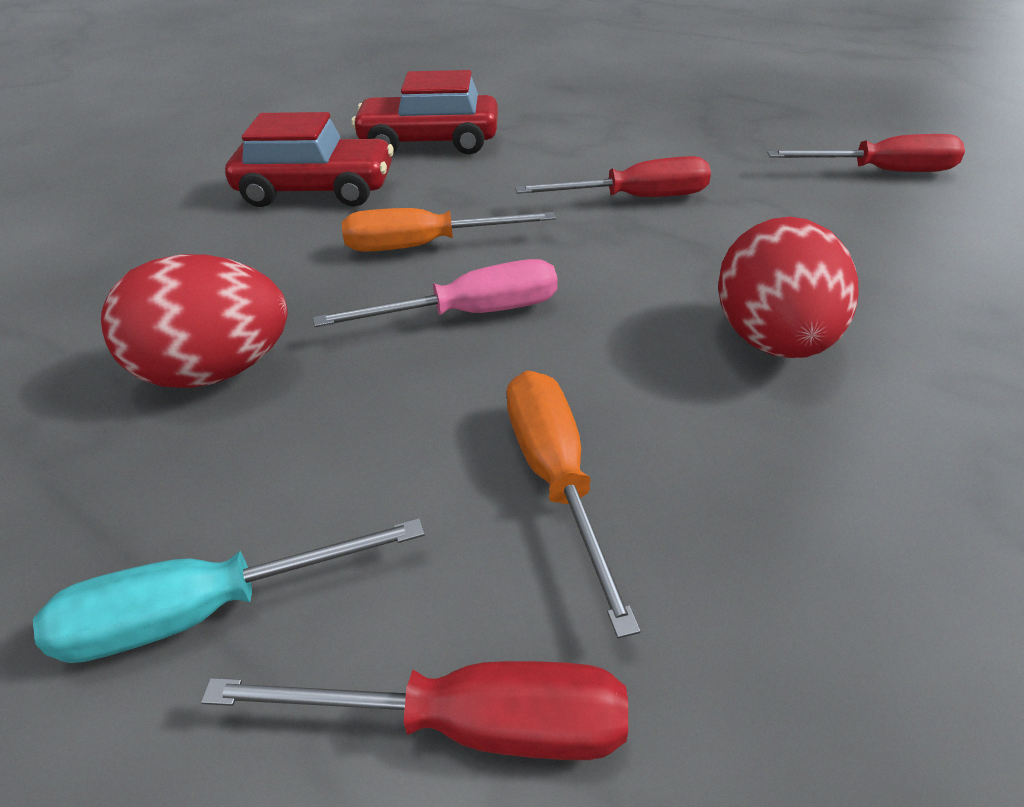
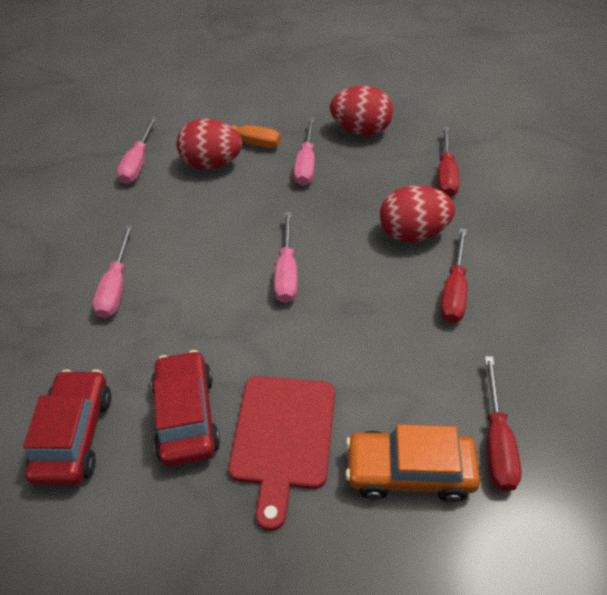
orange car: none = 0 -> [345,424,480,502] = 1
orange screwdriver: [342,208,556,252] [507,370,640,638] = 2 -> [189,121,281,148] = 1
pink screwdriver: [313,259,558,327] = 1 -> [93,225,133,318] [117,117,157,184] [274,212,298,303] [294,117,315,186] = 4
red cutting board: none = 0 -> [229,376,335,531] = 1
red egg: [101,254,288,388] [718,217,859,358] = 2 -> [176,119,242,169] [330,86,393,136] [380,186,455,242] = 3
turquoise screwdriver: [33,518,425,663] = 1 -> none = 0

